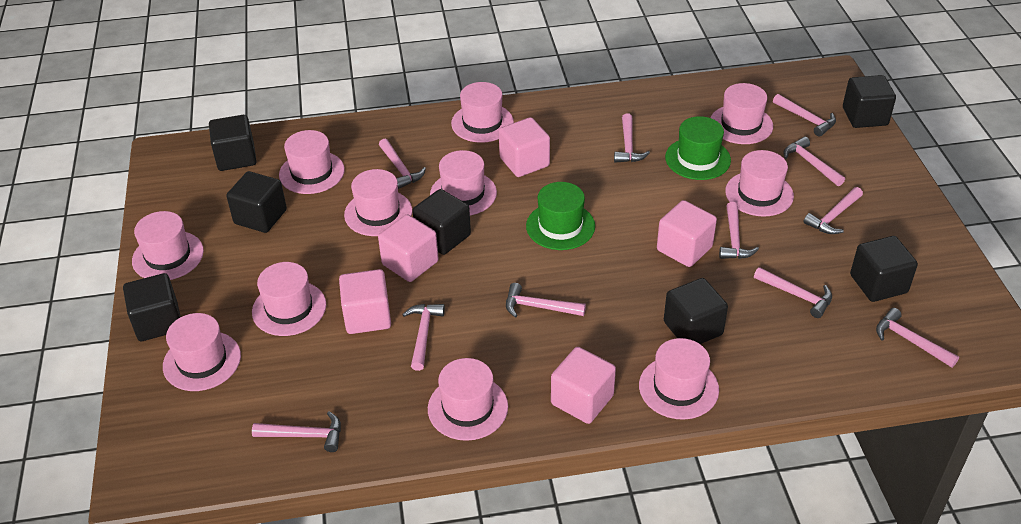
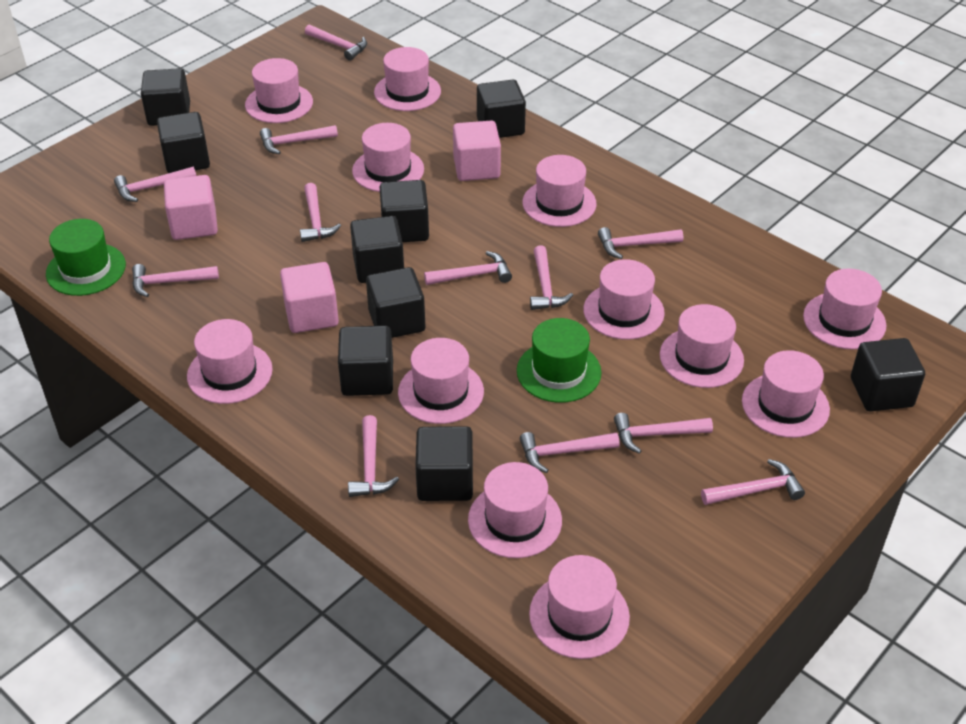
black cube: [123,273,181,341] [209,115,257,171] [226,171,287,233] [412,189,471,255] [664,278,728,344] [843,75,896,128] [850,236,918,302] = 7 -> [141,68,190,126] [157,112,210,173] [338,326,393,396] [350,216,404,283] [366,267,425,338] [379,180,429,242] [415,426,473,501] [477,80,526,138] [851,338,925,412] = 9
pink cube: [339,269,391,334] [378,214,439,282] [499,117,550,177] [551,347,616,424] [657,200,717,267] = 5 -> [164,175,218,240] [280,262,339,333] [453,120,501,181] = 3
pink hammer: [252,411,341,452] [379,139,426,189] [402,304,445,371] [506,283,586,318] [614,113,650,163] [719,202,759,259] [754,267,832,318] [773,94,836,137] [783,137,845,186] [803,187,863,234] [876,308,959,368] = 11 -> [114,166,196,202] [132,264,219,297] [260,125,338,154] [300,183,341,242] [305,25,367,61] [348,415,399,497] [424,251,512,285] [520,432,620,473] [530,245,573,310] [598,227,683,259] [614,413,713,454] [701,459,805,505] = 12
pink hat: [132,211,204,280] [163,313,241,391] [252,262,326,336] [279,130,345,194] [344,169,412,236] [428,358,508,441] [430,150,497,215] [451,82,514,143] [639,338,719,420] [710,83,773,144] [725,150,794,217] = 11 -> [187,319,273,404] [245,58,313,123] [352,123,424,192] [374,47,441,111] [398,338,484,424] [468,462,562,558] [523,155,597,227] [529,555,630,659] [583,259,665,340] [660,304,744,388] [742,350,830,438] [803,268,886,349] = 12

